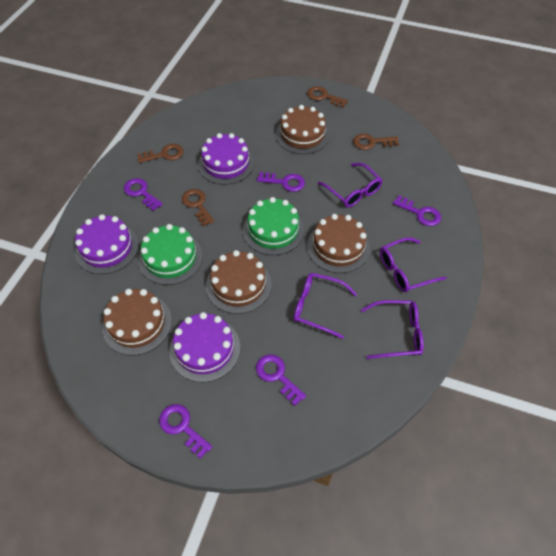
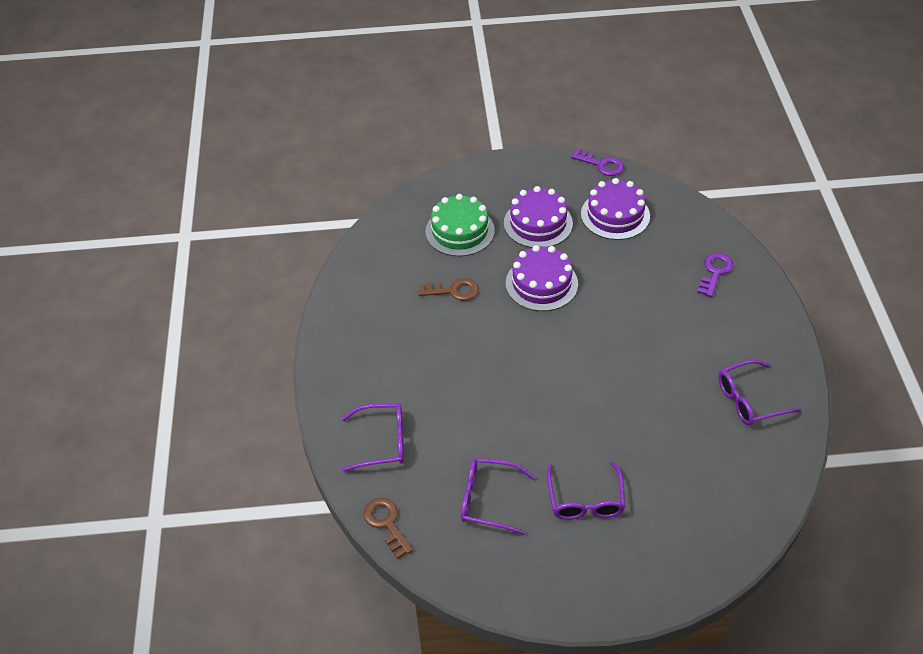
brown cake: [102,289,172,355] [206,250,272,314] [276,105,329,154] [307,214,370,273] = 4 -> none = 0
brown key: [137,144,184,163] [182,189,214,226] [307,86,348,108] [353,134,399,150] = 4 -> [363,498,413,559] [418,278,479,301] = 2
green cake: [139,224,203,285] [243,197,304,255] = 2 -> [425,194,495,257] = 1
purple key: [124,178,163,211] [159,404,212,459] [256,355,306,406] [257,172,305,192] [393,195,441,226] = 5 -> [571,148,624,176] [697,253,734,297] = 2

